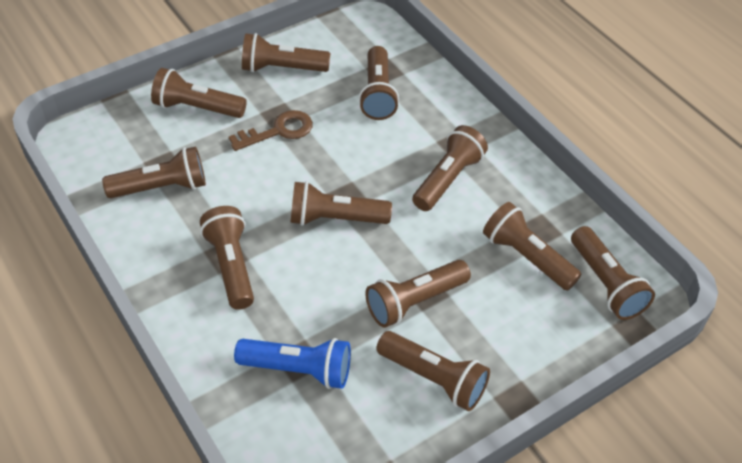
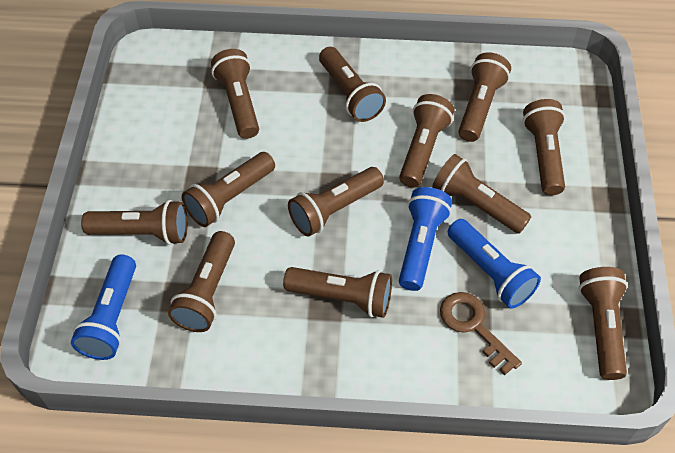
blue flashlight: [234,338,351,389] = 1 -> [71,254,136,360] [399,187,452,291] [448,219,541,308] = 3
brown flashlight: [102,146,206,198] [151,68,247,118] [200,206,254,310] [242,33,330,72] [290,181,392,226] [359,46,399,120] [365,260,471,328] [376,331,490,411] [412,125,488,211] [483,202,581,291] [571,226,655,320] = 11 -> [81,200,188,245] [168,231,235,332] [182,152,275,227] [211,49,259,139] [283,267,392,318] [288,167,384,237] [319,47,386,122] [399,94,454,188] [432,154,531,234] [458,52,511,142] [523,99,565,195] [579,267,628,380] = 12

